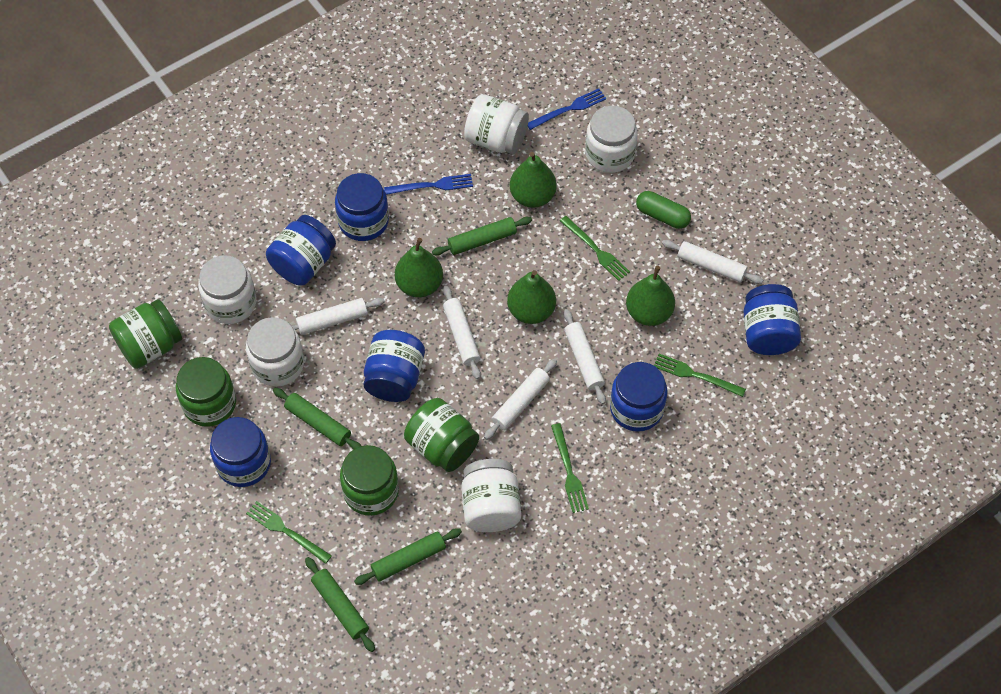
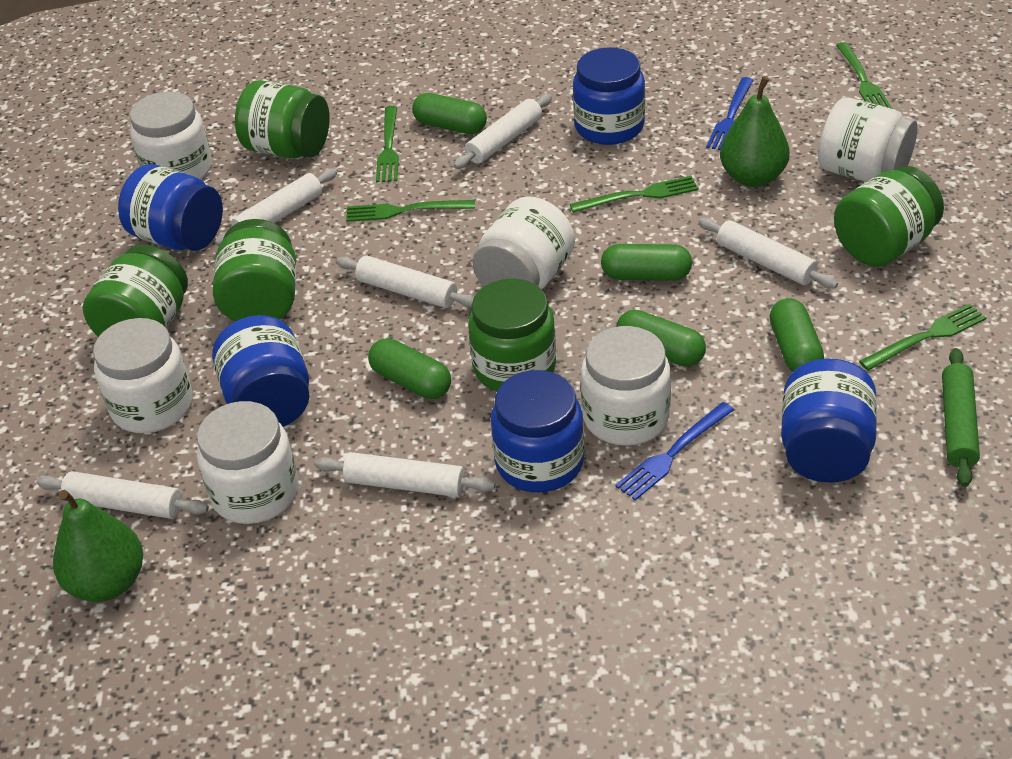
blue jar: [210,417,271,487] [266,215,336,286] [335,173,389,241] [363,330,425,402] [610,362,668,432] [743,284,801,355] = 6 -> [118,164,223,251] [212,315,310,427] [491,370,584,492] [573,47,645,145] [781,359,877,483] = 5
green capsule: [636,191,691,229] = 1 -> [368,338,451,399] [412,93,487,134] [601,244,692,281] [616,310,706,367] [769,298,824,372] = 5
green fork: [246,501,332,564] [551,423,589,513] [560,216,630,281] [654,353,746,397] = 4 -> [346,200,475,222] [376,106,399,182] [570,176,699,213] [836,42,892,109] [859,304,987,371] = 5
green jar: [109,299,182,369] [176,357,236,427] [340,445,399,516] [404,398,479,472] = 4 -> [82,245,188,337] [213,219,296,321] [235,80,330,158] [468,279,556,391] [834,166,944,267] = 5
green pear: [395,238,443,297] [507,270,556,324] [510,152,557,208] [626,266,675,326] = 4 -> [53,490,143,602] [720,76,789,187] = 2
green rolling pin: [273,388,361,450] [305,557,375,652] [354,528,462,585] [432,217,532,256] = 4 -> [942,348,980,487] = 1
white jar: [198,255,256,324] [246,317,304,387] [461,459,521,532] [464,94,529,154] [585,106,638,173] = 5 -> [93,318,192,433] [130,92,212,180] [197,401,298,524] [473,196,575,289] [581,326,671,446] [818,97,917,182] = 6
white rolling pin: [292,298,385,335] [443,285,481,379] [484,359,557,440] [564,309,606,404] [662,240,763,284] = 5 -> [37,471,209,519] [215,168,337,246] [314,452,495,497] [336,256,474,308] [454,94,552,169] [699,218,838,289] = 6

